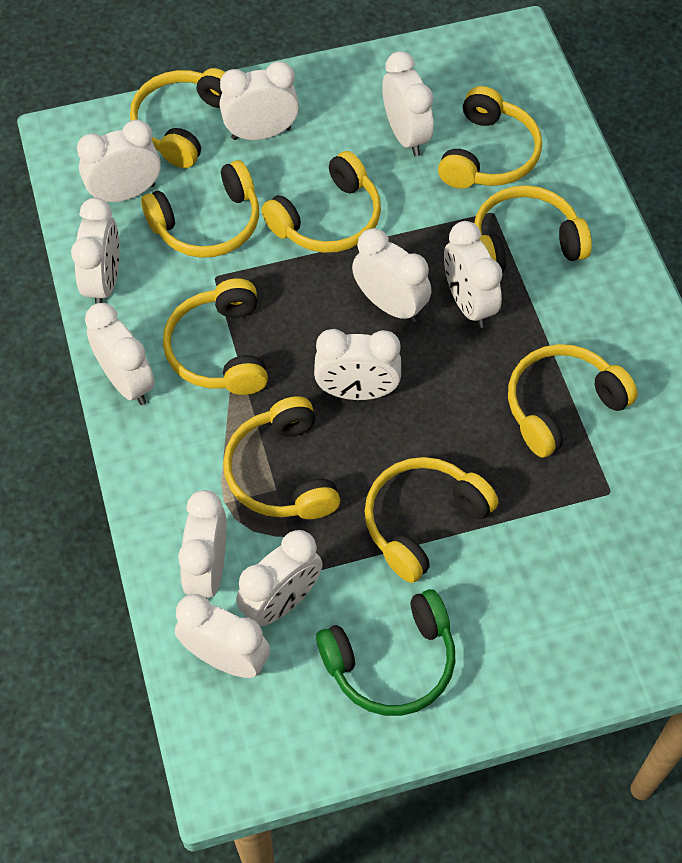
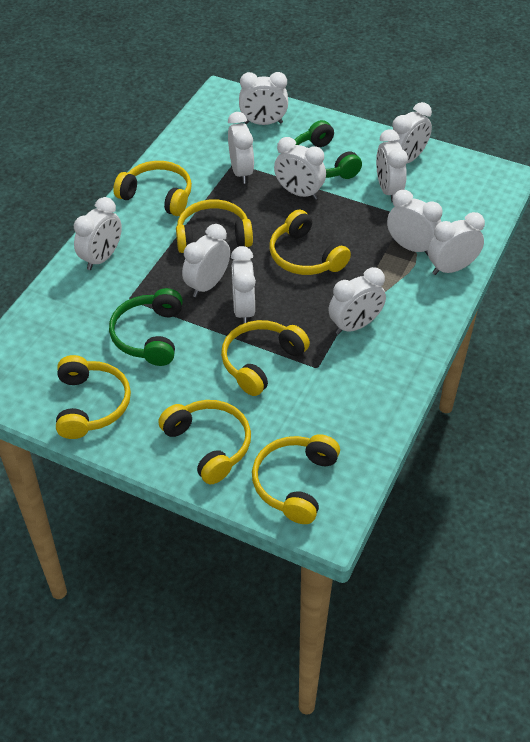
green headphones: [316,589,455,716] = 1 -> [109,288,183,366] [295,120,362,179] = 2
yellow headphones: [130,68,225,168] [141,160,259,258] [163,278,268,395] [223,396,340,519] [261,151,381,253] [365,457,498,583] [438,86,542,189] [474,185,592,273] [508,344,638,458] = 9 -> [56,355,131,439] [113,161,192,216] [158,400,251,484] [176,199,253,253] [221,320,310,396] [252,434,340,524] [270,209,351,275] = 7

